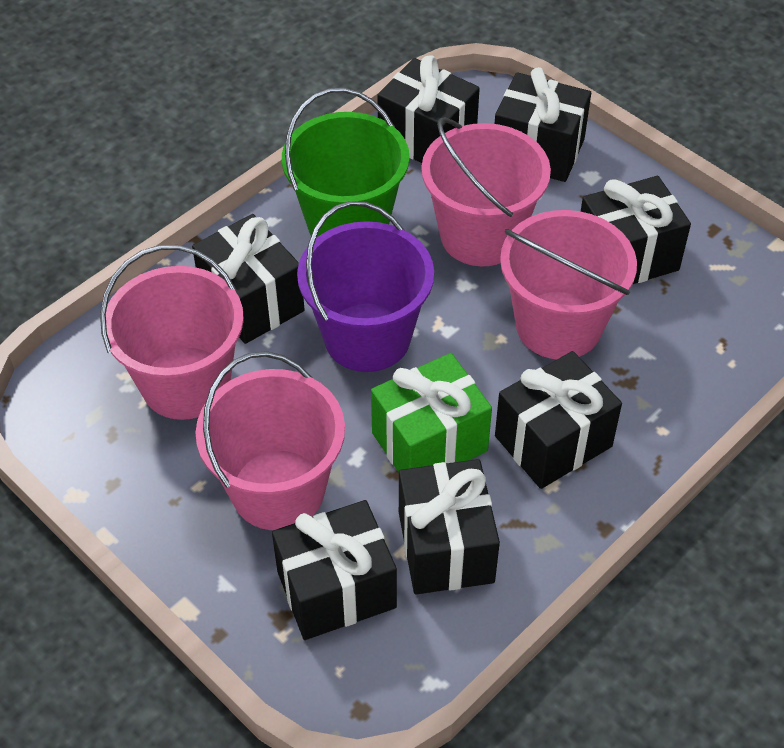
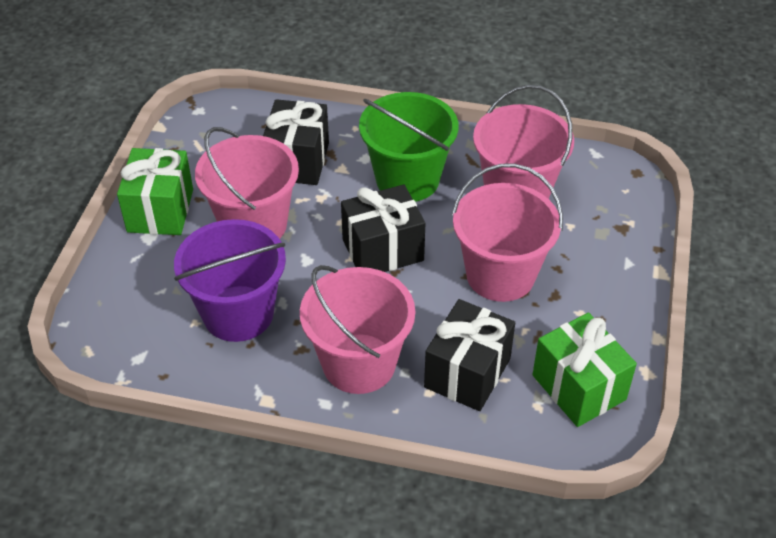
black gift: [192,214,304,344] [272,500,397,640] [377,55,480,163] [399,459,500,594] [495,67,591,182] [495,351,622,489] [581,176,691,284] = 7 -> [263,99,329,185] [341,184,425,272] [424,299,515,411] = 3
green gift: [371,353,492,473] = 1 -> [117,148,193,235] [532,312,637,427] = 2

